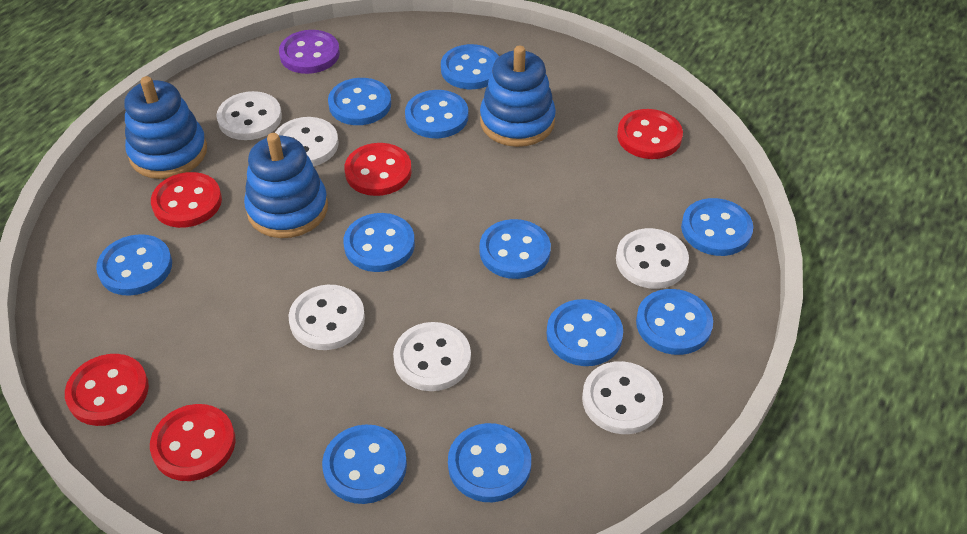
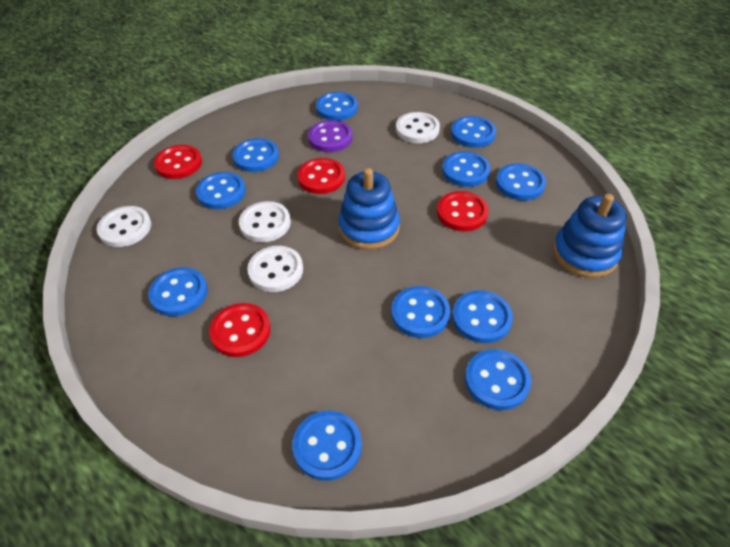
blue stacking toy: [125,76,207,179] [244,133,328,238] [480,46,556,147] = 3 -> [338,168,400,250] [553,194,627,278] = 2
red button: [65,354,149,426] [150,404,235,481] [151,172,222,228] [344,143,412,196] [617,109,683,159] = 5 -> [154,145,202,179] [209,303,271,357] [297,158,345,194] [437,191,488,231] = 4
white button: [216,91,282,140] [275,117,338,166] [288,285,365,350] [393,322,471,391] [582,361,663,434] [616,228,689,289] = 6 -> [97,206,151,247] [239,201,291,242] [247,246,303,292] [396,112,440,143] = 4

